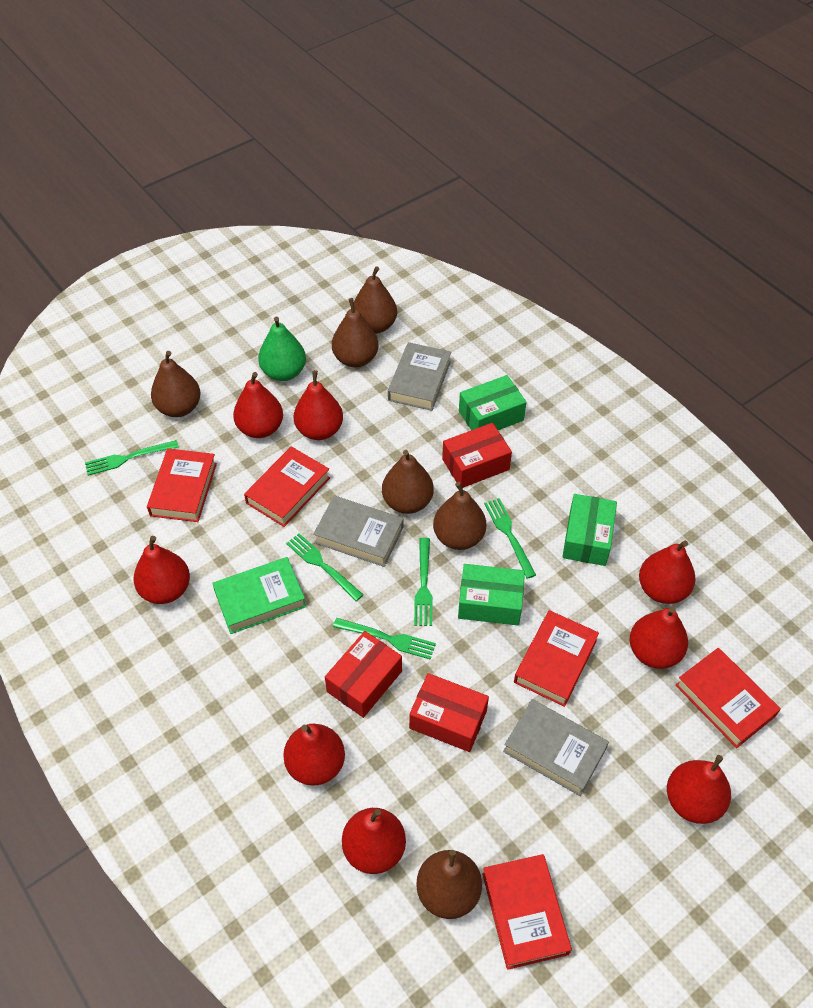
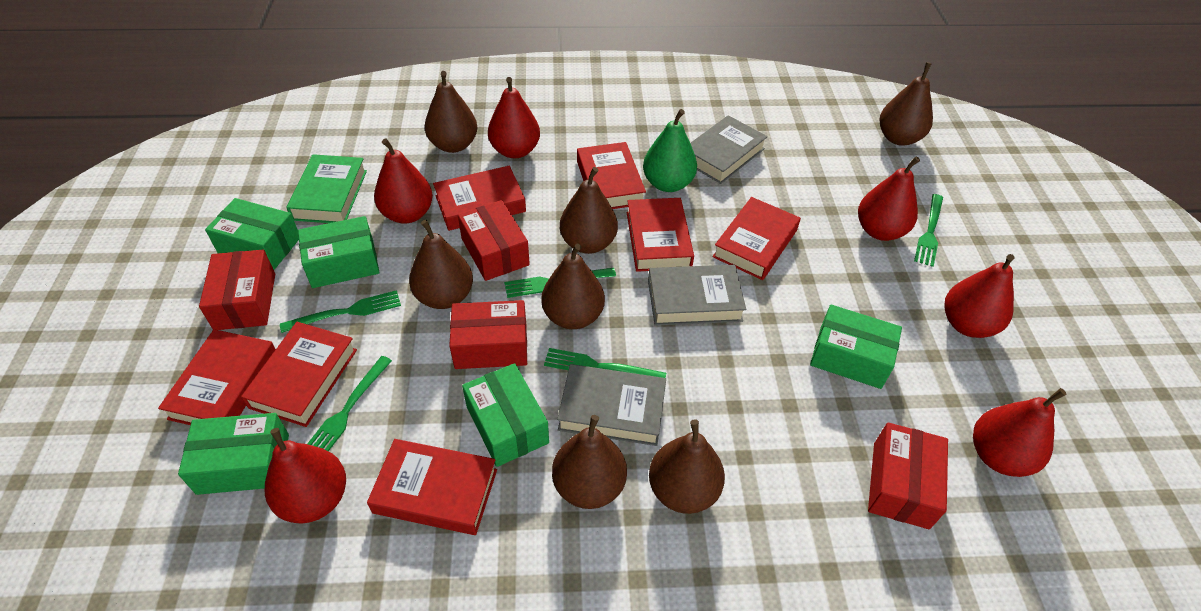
brown pear: [151,351,201,417] [332,298,378,367] [354,266,397,334] [382,450,434,514] [416,850,482,919] [433,482,486,550] = 6 -> [409,220,473,309] [425,71,477,153] [541,244,605,329] [552,415,627,509] [560,167,618,254] [649,419,725,514] [880,62,933,146] = 7
green box: [458,564,525,625] [459,375,527,430] [562,494,617,566] = 3 -> [178,413,289,495] [205,198,299,270] [298,216,379,288] [462,363,549,467] [810,305,902,389] = 5
red book: [147,448,217,522] [244,446,330,527] [482,854,572,970] [514,610,599,707] [675,648,781,748] = 5 -> [158,329,276,425] [241,322,357,427] [367,439,497,535] [433,166,526,231] [577,142,646,209] [627,198,694,272] [712,197,801,280] = 7
red box: [325,631,402,718] [409,673,489,752] [442,423,512,488] = 3 -> [199,250,275,330] [449,300,527,369] [458,200,530,281] [868,422,948,529] = 4
red pear: [134,536,190,604] [233,372,283,438] [283,724,345,786] [294,370,343,440] [342,808,406,874] [630,607,688,669] [639,540,696,604] [667,755,731,824] = 8 -> [265,428,346,523] [374,138,433,224] [488,77,540,158] [858,156,920,241] [944,254,1014,338] [973,388,1066,477] = 6

